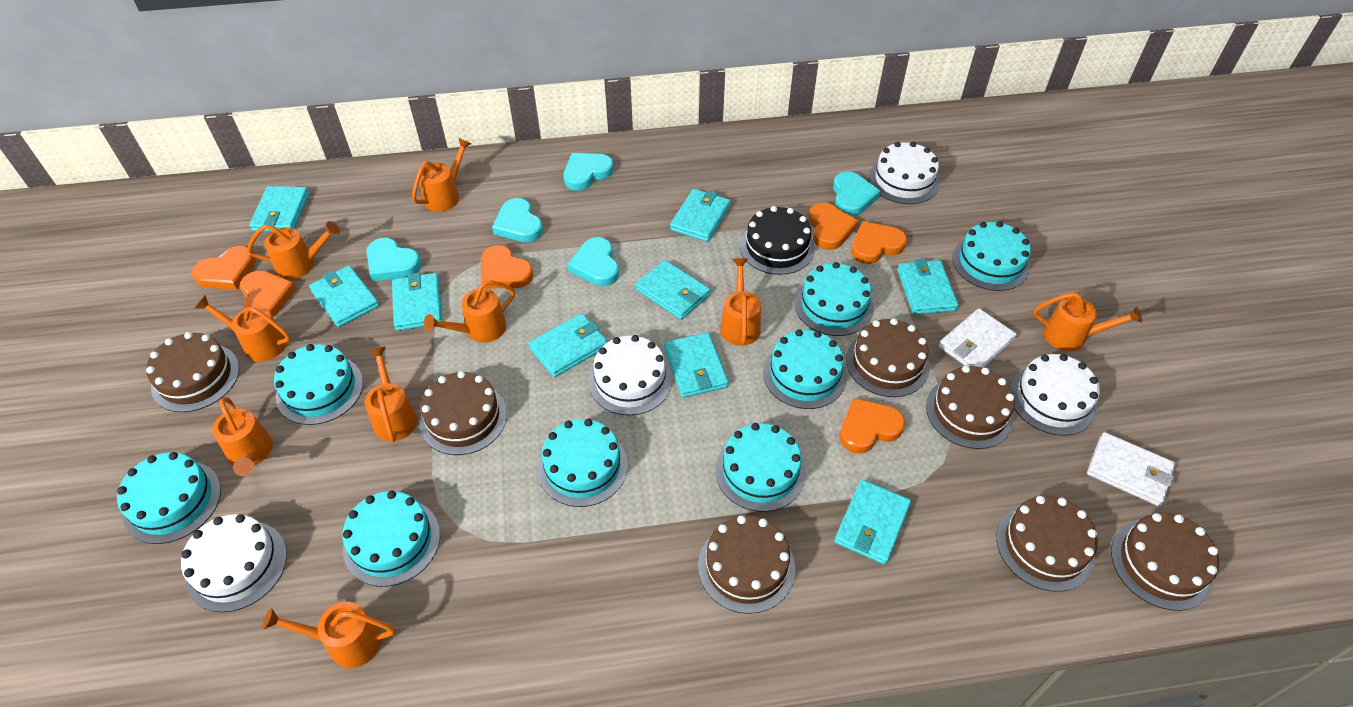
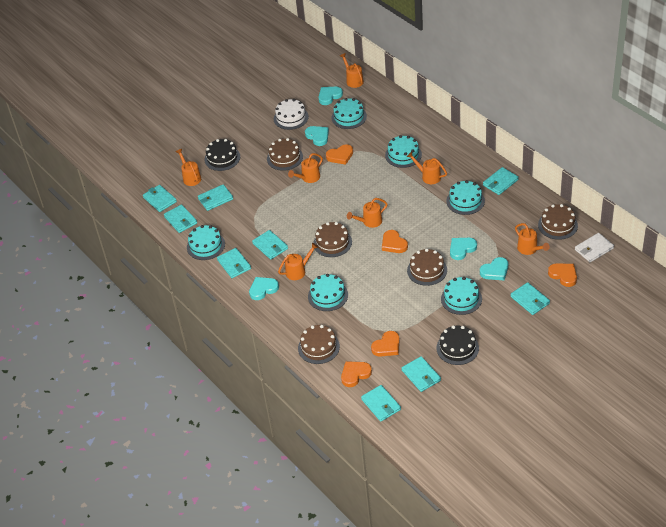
black cake: [740,206,815,275] = 1 -> [204,139,240,171] [437,325,479,365] = 2
brown cake: [146,332,239,412] [419,371,507,455] [698,515,795,614] [846,318,930,397] [926,366,1015,449] [996,496,1098,592] [1111,513,1219,611] = 7 -> [267,138,303,171] [298,325,340,364] [313,222,352,257] [407,249,447,286] [538,204,578,240] = 5
orange heart: [192,246,256,290] [240,271,296,317] [481,245,534,288] [809,203,858,250] [839,398,905,453] [851,221,907,264] = 6 -> [326,144,353,165] [341,361,372,387] [371,331,400,357] [382,230,408,253] [548,263,577,287] = 5
orange watering can: [195,295,291,362] [212,397,273,476] [247,221,340,280] [262,602,395,668] [365,346,417,442] [412,138,472,212] [424,281,515,343] [720,258,761,346] [1033,292,1142,351] = 9 -> [176,149,201,186] [278,243,318,280] [288,153,323,183] [340,53,364,88] [347,198,388,228] [407,152,447,184] [515,223,550,255] = 7
turquoise cake: [117,452,221,544] [274,344,363,425] [342,491,440,587] [538,419,628,507] [715,423,806,512] [763,329,847,409] [795,262,874,336] [952,221,1031,291] = 8 -> [187,225,225,260] [308,274,348,311] [331,98,367,129] [385,135,422,168] [441,277,482,315] [446,180,485,215] = 6
white cake: [181,514,287,612] [588,335,672,415] [869,142,940,204] [1010,354,1100,436] = 4 -> [274,99,309,130] = 1
white wallet: [939,308,1017,368] [1087,432,1175,506] = 2 -> [575,233,614,262] = 1

